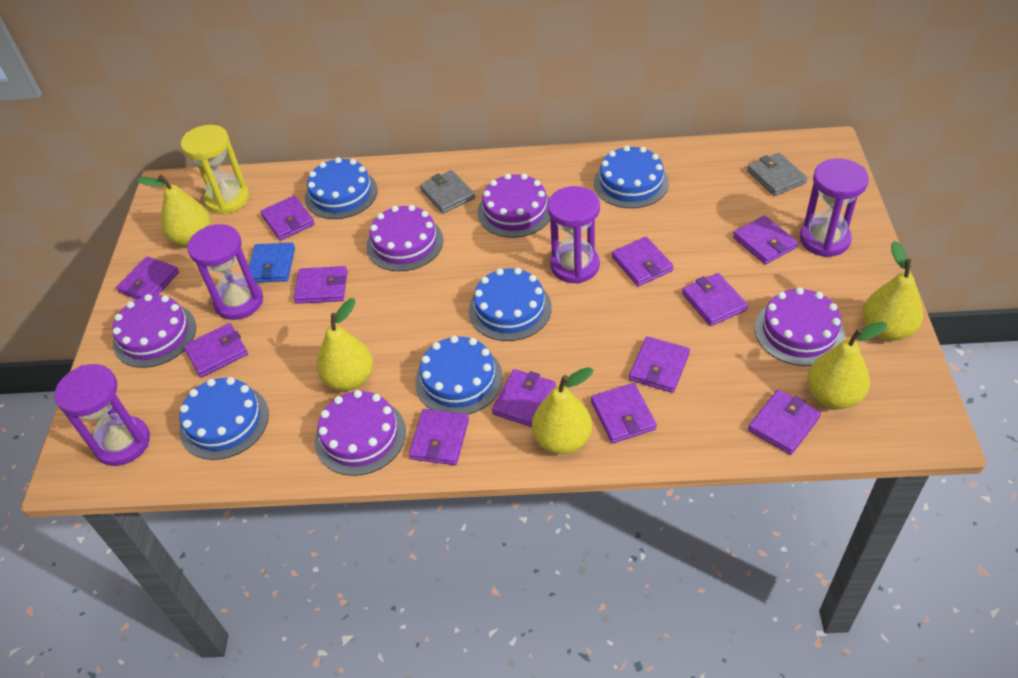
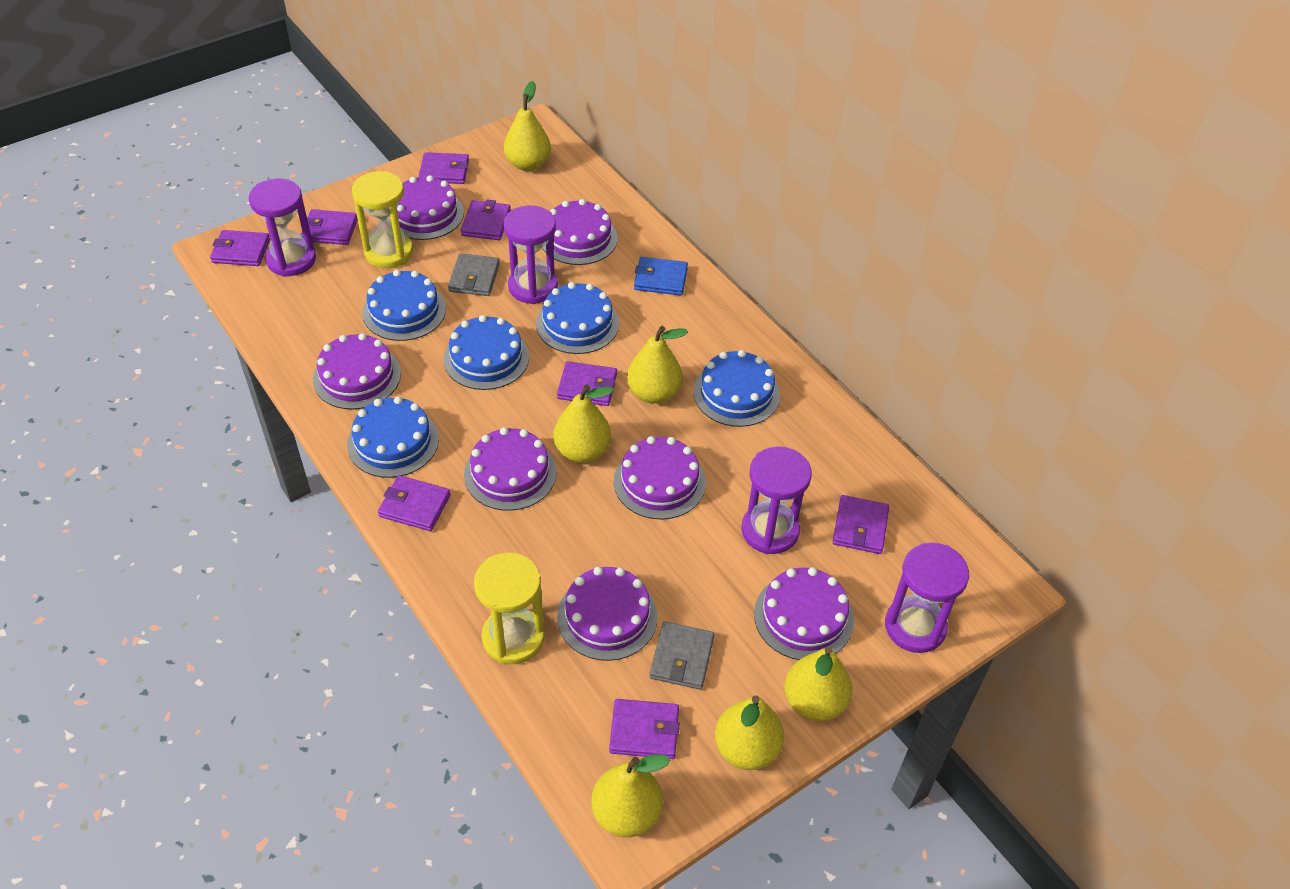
purple cake: [112,294,196,368] [315,390,406,476] [366,205,443,271] [478,173,550,238] [755,287,845,366] = 5 -> [313,333,401,409] [387,175,464,240] [464,427,557,511] [543,199,618,265] [557,567,658,661] [614,436,706,520] [754,567,854,660] = 7
purple wallet: [116,256,179,299] [183,323,248,377] [260,196,315,240] [294,266,348,304] [409,409,469,465] [492,369,556,427] [591,383,657,443] [612,237,673,286] [629,336,690,393] [682,273,748,326] [733,215,798,265] [748,389,821,455] = 12 -> [210,230,270,266] [301,209,358,245] [378,475,451,531] [418,152,469,184] [461,200,511,240] [557,361,617,406] [609,699,680,759] [833,495,889,554] = 8
yellow hourglass: [181,125,249,215] = 1 -> [352,171,413,268] [474,553,545,664] = 2
yellow pear: [137,175,211,246] [316,298,373,391] [532,367,593,454] [807,322,887,409] [863,241,923,341] = 5 -> [504,81,551,171] [553,384,614,463] [591,754,670,837] [627,326,688,404] [715,695,784,770] [784,646,852,721] = 6

